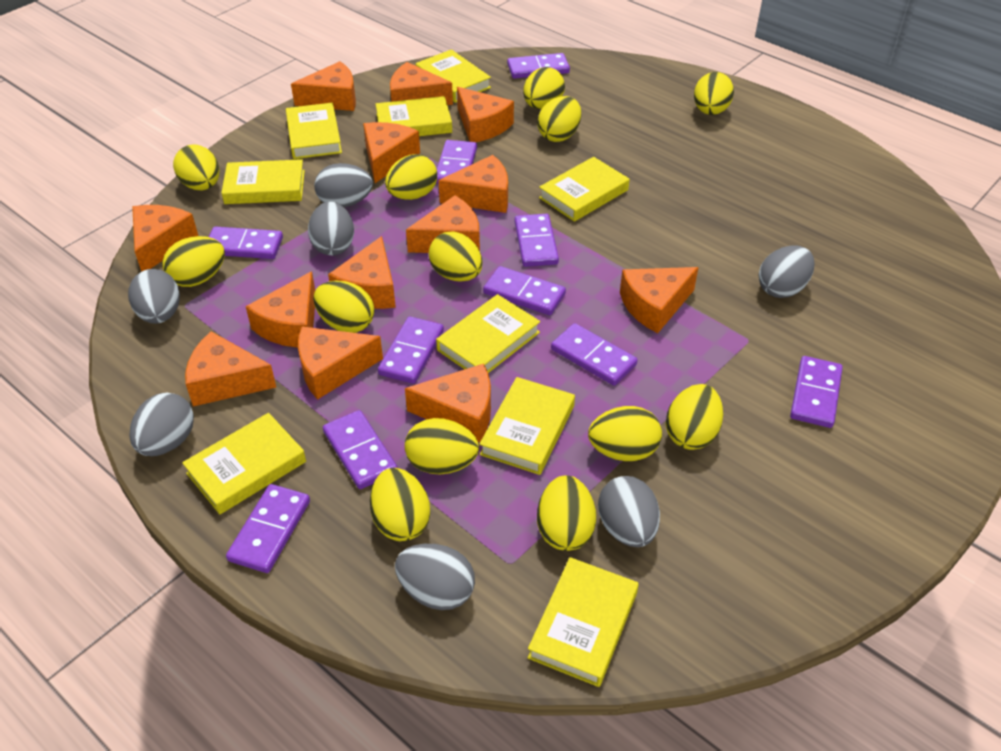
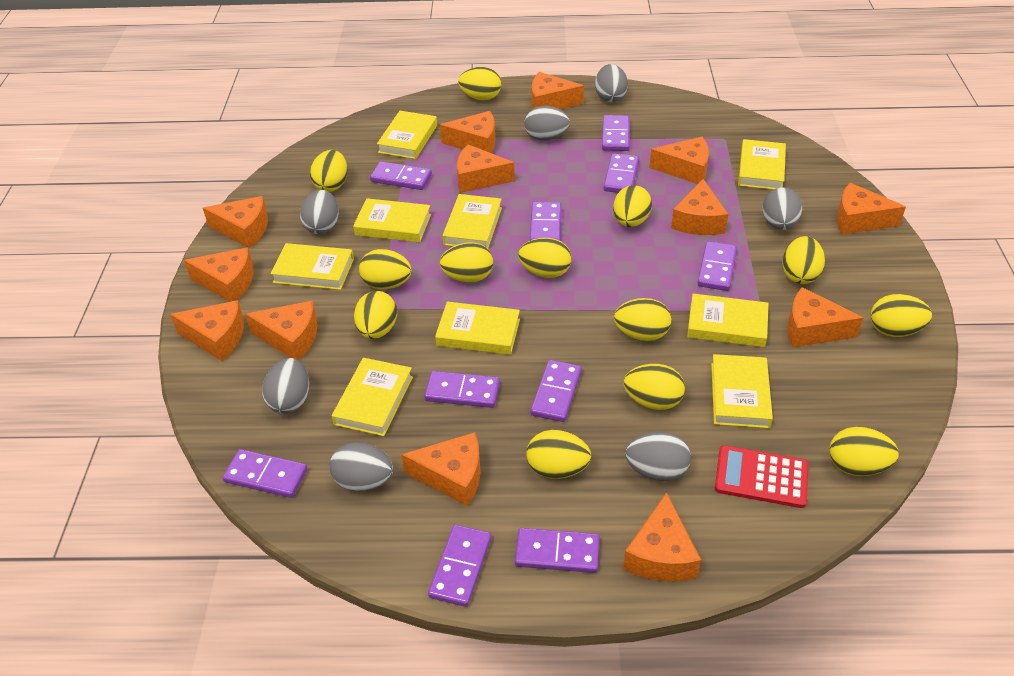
red calculator: none = 0 -> [715,445,808,508] = 1

